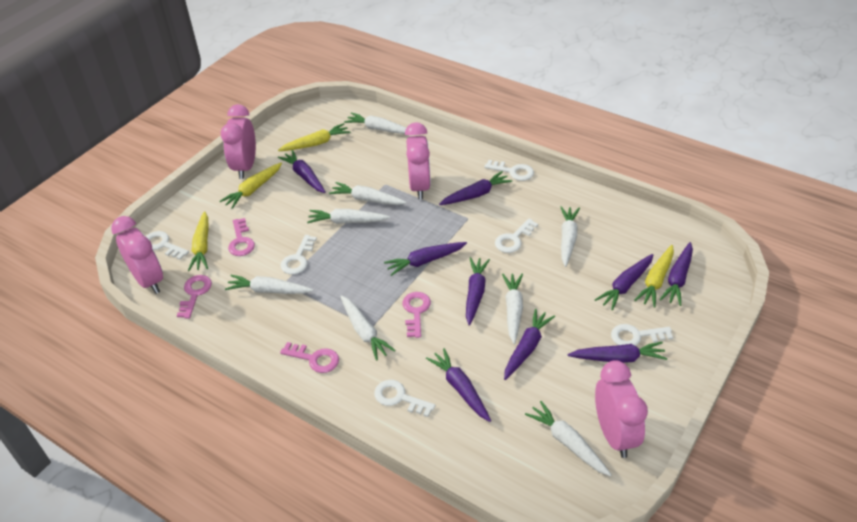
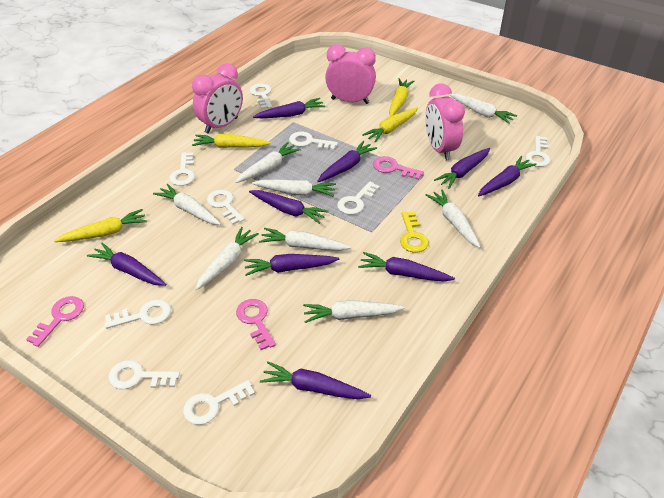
pink clock: [111,216,163,294] [221,104,256,179] [405,122,431,200] [595,360,648,458] = 4 -> [192,63,243,134] [325,44,376,104] [425,83,465,161] = 3
pink key: [177,275,212,319] [228,218,255,256] [280,342,339,373] [403,292,431,338] = 4 -> [26,296,84,347] [236,299,276,350] [373,156,424,180] = 3
white key: [145,231,189,260] [281,235,317,274] [374,380,435,417] [484,160,534,181] [495,219,538,253] [611,324,673,346] = 6 -> [105,299,171,329] [108,360,180,389] [169,152,195,186] [183,380,255,425] [207,189,245,225] [250,83,272,109] [289,131,338,150] [337,181,380,215] [525,136,551,167] = 9
yellow key: none = 0 -> [400,212,429,253] = 1

